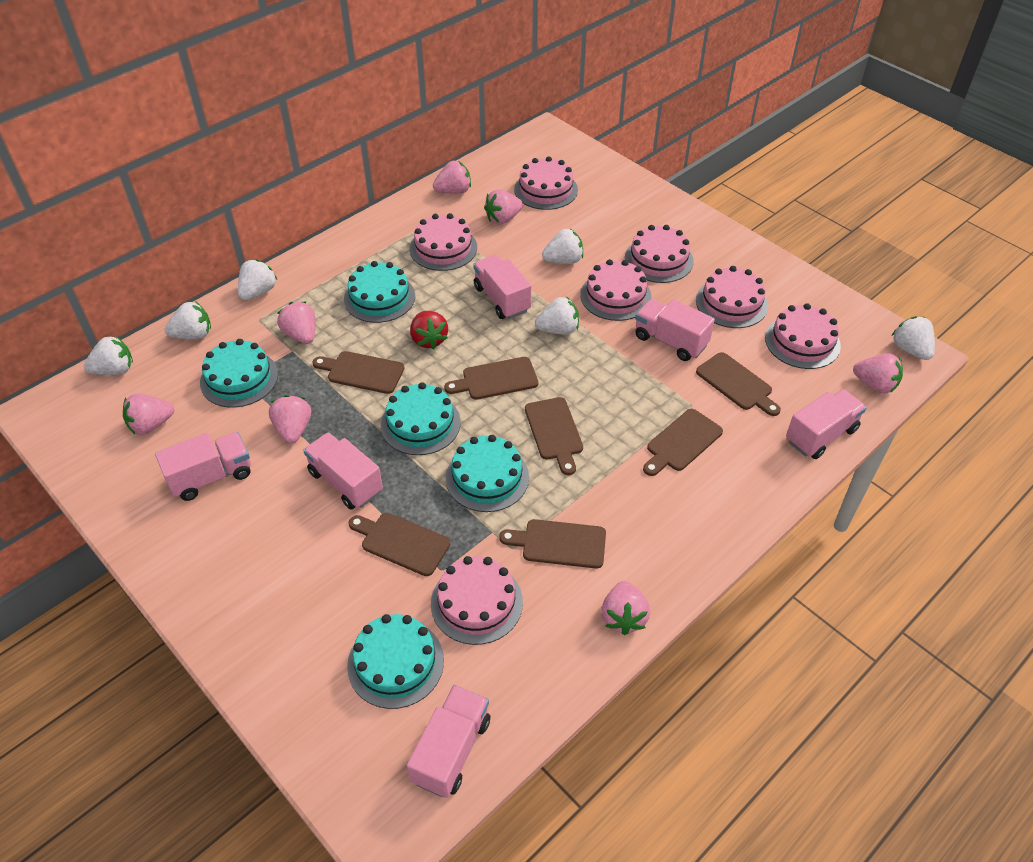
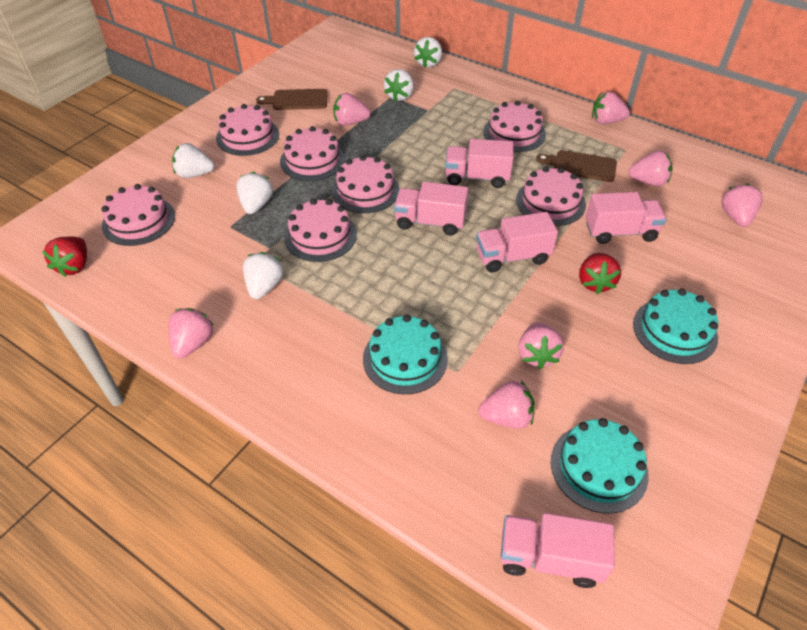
brown cutting board: [312,351,404,394] [348,513,450,576] [444,357,538,400] [499,519,606,569] [525,397,583,475] [643,409,723,476] [696,352,781,416] = 7 -> [256,89,328,110] [536,150,617,182] = 2
pink truck: [155,432,251,501] [303,432,383,510] [407,685,490,798] [473,255,531,319] [635,299,715,361] [786,389,866,459] = 6 -> [394,182,468,235] [445,139,514,188] [476,212,558,273] [500,513,615,588] [586,192,666,244] = 5
red strawberry: [410,311,448,349] = 1 -> [42,236,87,277] [579,253,621,294] = 2
turquoise cake: [200,339,278,408] [344,261,415,323] [347,614,444,709] [381,382,461,455] [446,435,529,512] = 5 -> [363,315,448,394] [551,418,649,513] [633,289,718,364] = 3
white strawberry: [84,335,133,375] [165,301,211,339] [238,259,277,300] [535,296,579,335] [542,229,583,264] [892,316,935,360] = 6 -> [172,143,215,178] [236,172,273,214] [243,252,284,299] [384,69,414,102] [414,37,442,67] = 5

